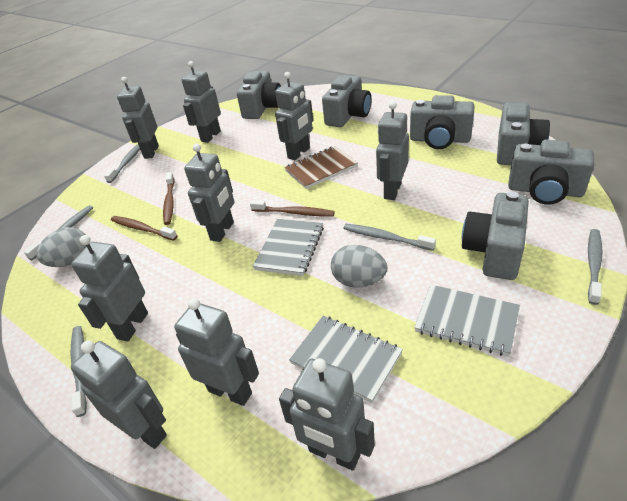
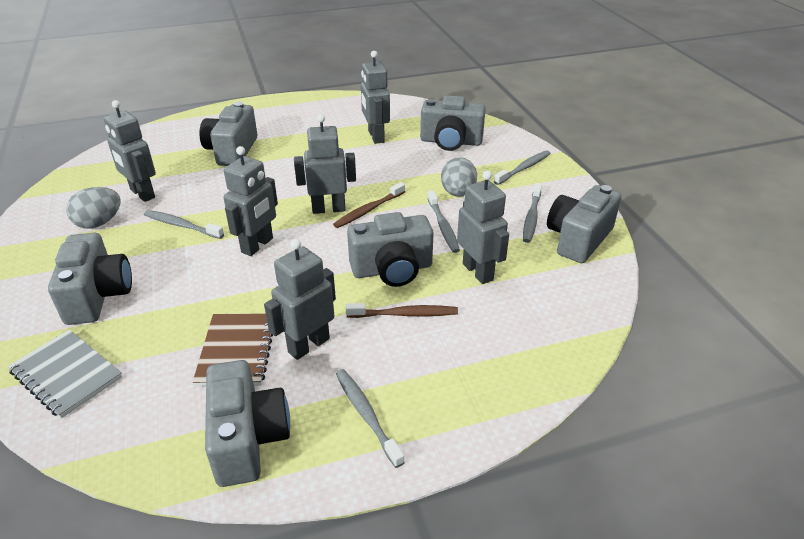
brown toothbrush: [111,216,177,241] [163,172,175,225] [250,200,335,217] = 3 -> [333,182,405,228] [346,303,458,318] = 2
grey notebook: [253,219,324,276] [289,316,403,403] [415,284,520,356] = 3 -> [8,330,122,418] = 1
grey robot: [71,235,148,341] [71,341,167,449] [117,77,159,159] [174,298,259,406] [182,61,221,143] [184,144,234,242] [275,72,313,160] [279,358,375,471] [376,101,409,200] = 9 -> [104,100,156,202] [223,146,278,256] [264,239,336,360] [294,114,356,214] [361,51,390,144] [457,170,509,284] = 6

